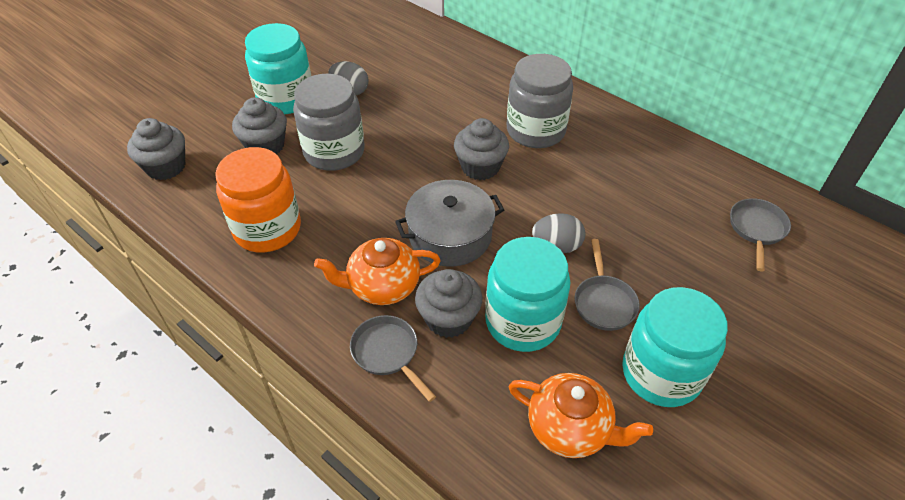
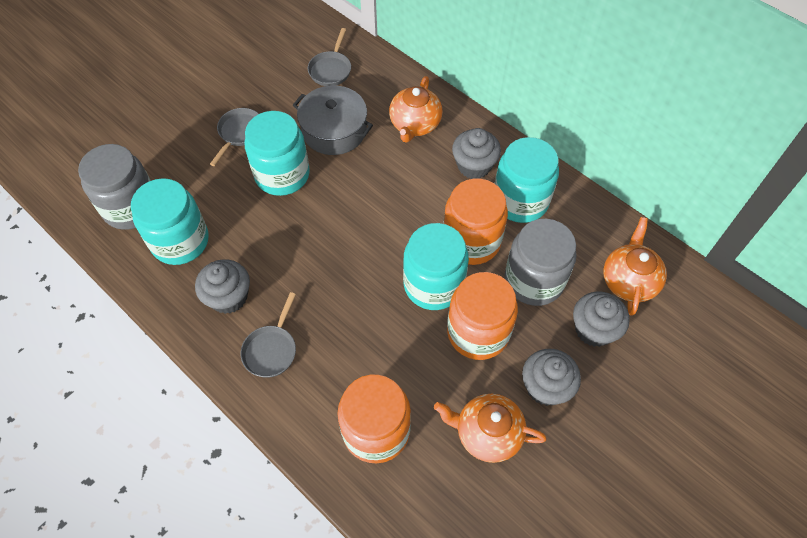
grey egg: [328,61,369,95] [532,213,585,253] = 2 -> none = 0
orange jar: [215,147,301,253] = 1 -> [337,375,411,463] [443,179,508,265] [447,272,518,360] = 3
orange teapot: [314,238,441,305] [508,373,653,458] = 2 -> [389,76,443,143] [434,394,547,463] [603,217,667,316] = 3
turquoise jar: [245,23,311,114] [485,237,570,352] [622,287,728,407] = 3 -> [131,178,209,265] [245,111,310,196] [403,223,469,310] [494,137,559,223] = 4

